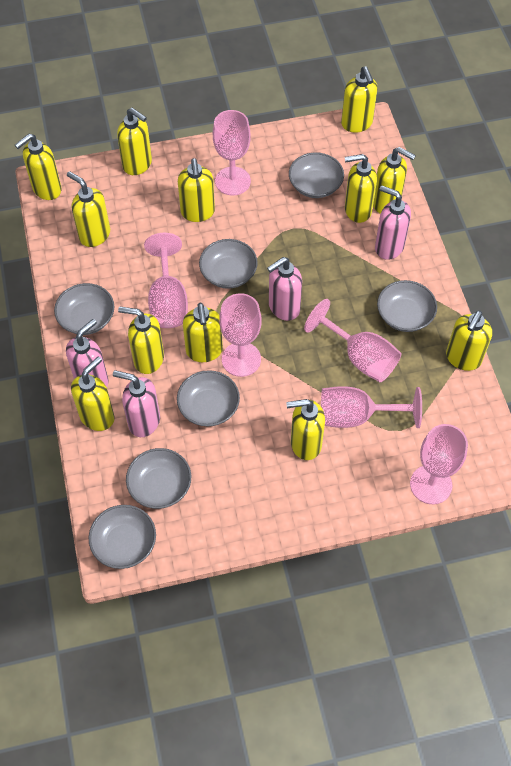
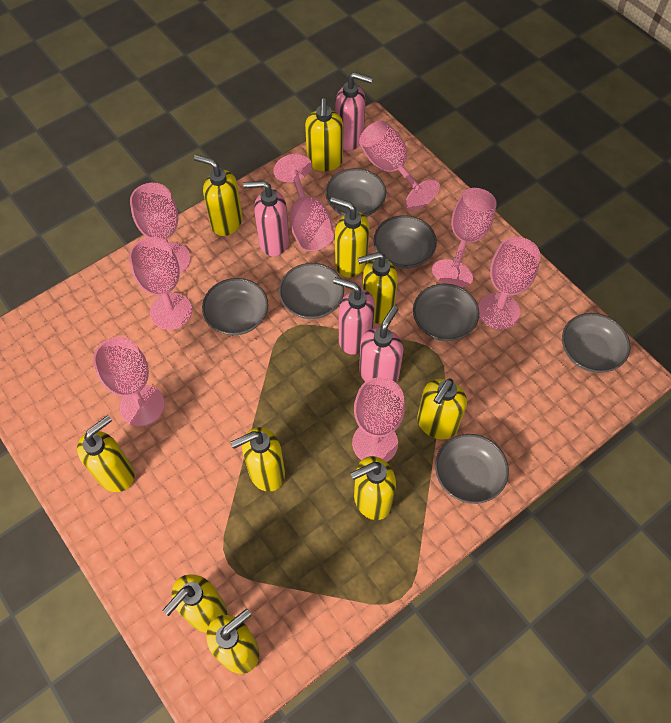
pink goblet: [144,233,188,328] [213,110,251,196] [219,293,262,377] [304,299,401,382] [321,386,422,428] [410,424,468,504] = 6 -> [93,337,165,426] [129,237,192,330] [130,183,191,274] [273,153,334,251] [352,377,405,462] [359,120,440,211] [432,188,497,287] [478,237,541,330] = 8
yellow soap dispenser: [15,134,62,200] [67,171,110,247] [71,356,114,431] [117,108,152,175] [118,307,164,374] [178,158,215,222] [183,303,223,362] [286,399,325,460] [341,66,378,133] [345,154,377,223] [373,147,416,214] [446,311,492,371] = 12 -> [77,415,135,492] [162,574,227,633] [194,155,243,236] [206,609,259,674] [231,427,285,492] [305,99,343,172] [330,197,370,278] [350,456,396,520] [358,252,398,324] [417,378,467,440] = 10

